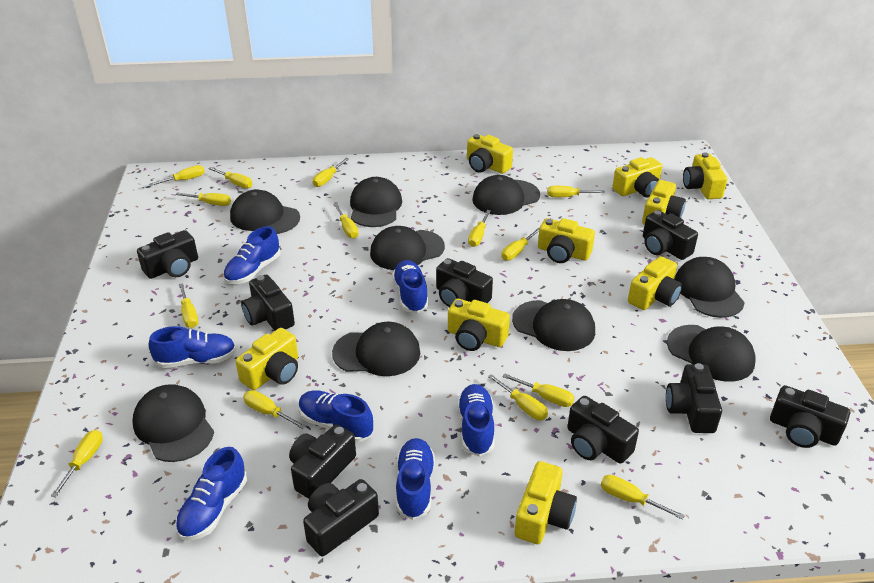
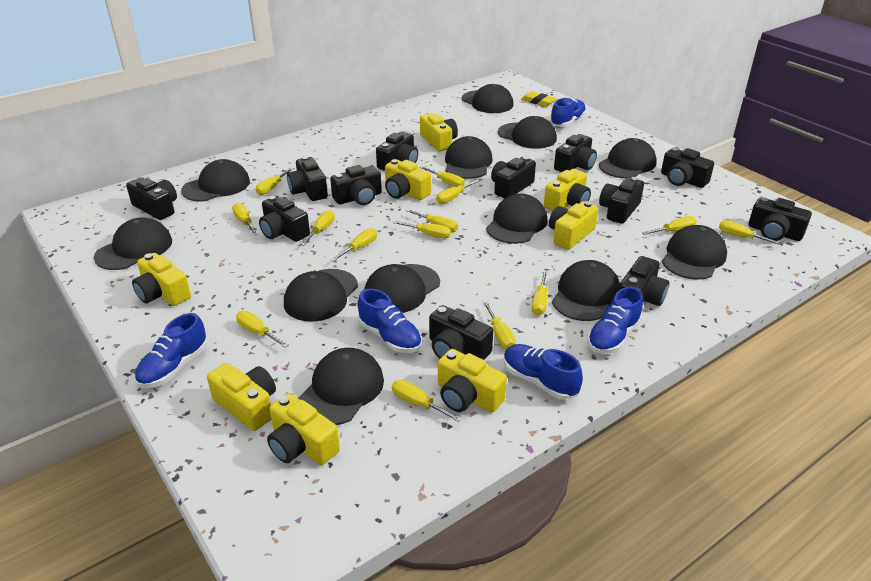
black camera: [137,230,198,279] [241,275,295,331] [289,424,356,499] [303,479,379,556] [436,258,493,307] [567,396,639,464] [643,210,698,260] [666,363,722,433] [770,385,850,448] = 9 -> [126,177,177,220] [259,196,310,242] [287,156,328,201] [330,165,382,205] [376,132,418,171] [429,305,493,360] [491,156,536,198] [554,134,597,172] [599,177,644,224] [618,256,669,306] [661,148,714,188] [748,197,812,241] = 12
black cap: [132,384,214,462] [230,190,300,234] [332,322,420,376] [350,177,402,227] [370,226,445,270] [472,175,540,215] [512,299,595,351] [667,325,755,382] [674,257,745,318] = 9 -> [94,218,172,270] [181,159,250,202] [284,269,358,322] [298,348,384,425] [364,264,440,313] [445,136,493,179] [462,84,514,113] [486,194,547,244] [498,116,557,149] [552,260,620,321] [599,138,657,178] [662,225,727,280] = 12
blue shoe: [149,326,236,368] [175,447,247,541] [223,226,280,284] [299,390,373,443] [392,260,429,313] [396,438,435,520] [457,384,495,457] = 7 -> [135,313,208,388] [358,289,422,353] [504,344,583,400] [550,98,586,127] [587,287,643,354] = 5
yellow camera: [235,328,298,390] [448,299,510,351] [467,134,513,174] [515,461,577,544] [538,218,595,263] [612,157,662,197] [628,256,682,310] [642,180,686,225] [683,152,727,199] = 9 -> [132,253,191,306] [207,363,276,431] [267,393,340,465] [385,159,431,200] [420,113,458,151] [438,349,507,413] [544,169,591,211] [549,201,598,250] = 8
yellow eraser: none = 0 -> [521,91,557,107] = 1

